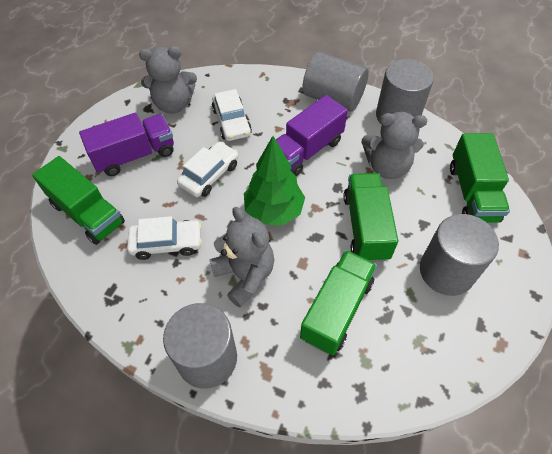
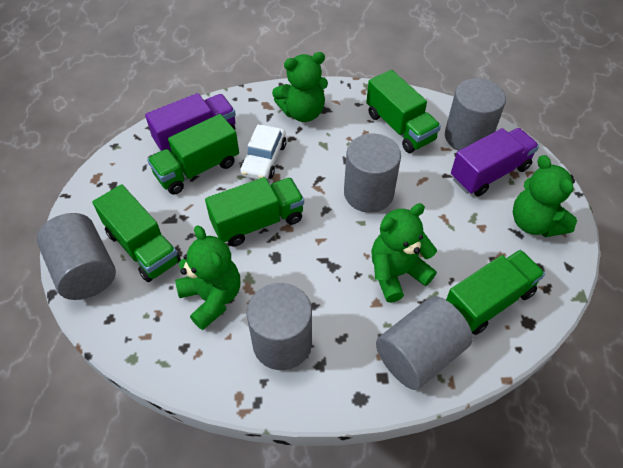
green teddy bear: none = 0 -> [175,225,240,330] [272,52,328,122] [371,203,437,303] [513,155,577,237] = 4
green tree: [244,136,305,226] = 1 -> none = 0
green truck: [32,156,125,245] [300,250,377,355] [343,173,398,262] [450,133,510,223] = 4 -> [92,184,181,282] [147,114,239,195] [205,177,304,246] [366,70,441,153] [446,250,545,335] = 5
grey cylinder: [163,303,237,389] [302,52,369,112] [376,59,434,125] [420,214,499,296] = 4 -> [37,213,116,300] [246,283,312,370] [344,134,401,213] [376,296,473,390] [445,78,506,151] = 5
grey teddy bear: [139,46,197,113] [209,207,274,307] [361,112,427,179] = 3 -> none = 0
white car: [127,216,202,260] [177,141,239,197] [212,89,252,141] = 3 -> [240,125,286,179] = 1

